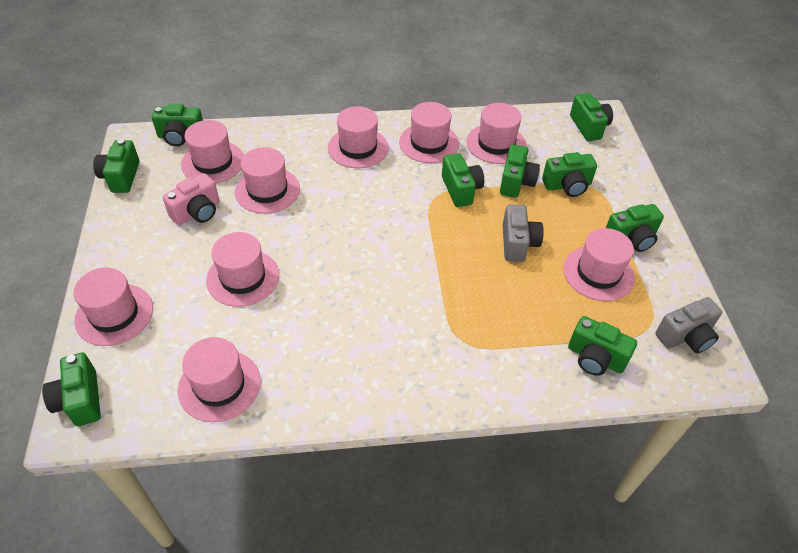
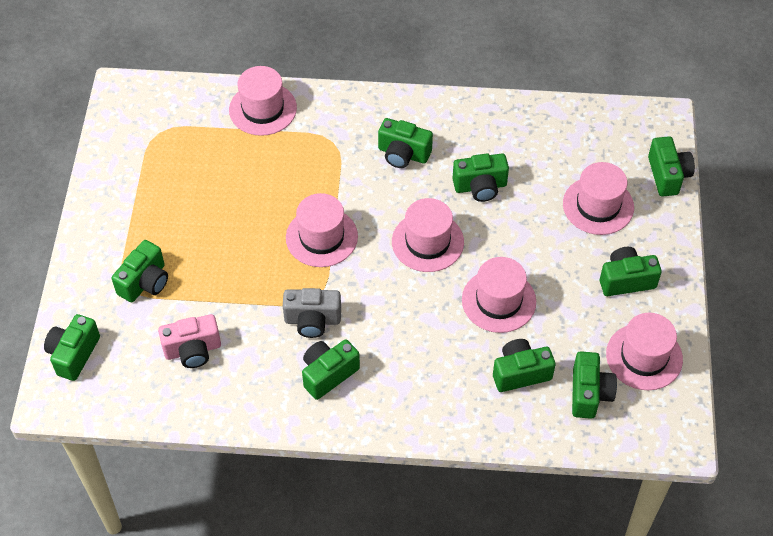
grey camera: [503,204,544,262] [655,297,722,353] = 2 -> [283,288,341,338] = 1
pink hat: [73,268,153,346] [178,337,261,422] [181,120,244,183] [206,232,279,307] [235,147,300,214] [328,106,389,168] [399,102,459,163] [467,103,527,164] [563,228,635,301] = 9 -> [229,66,297,136] [286,193,358,267] [392,198,464,272] [462,257,536,333] [563,162,634,235] [606,313,683,390] = 6

